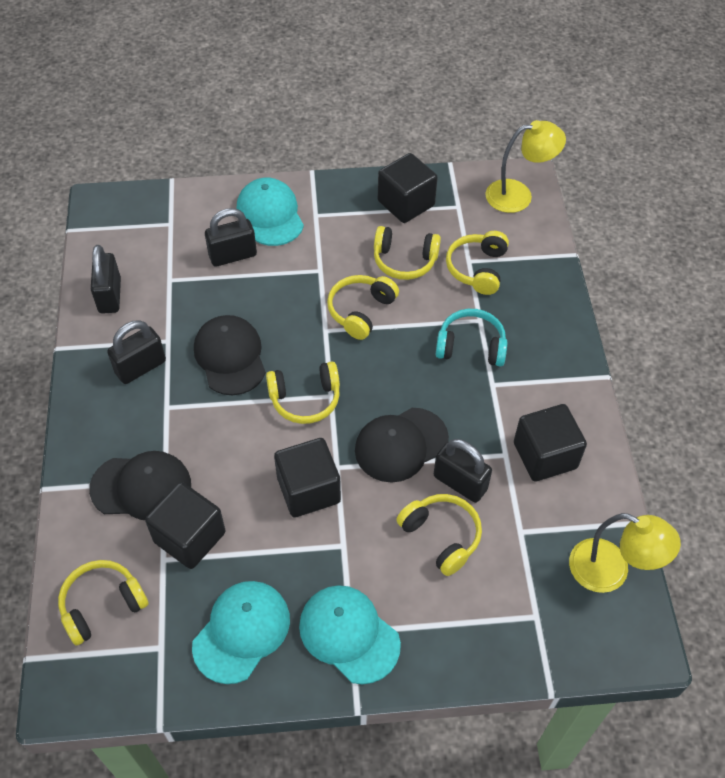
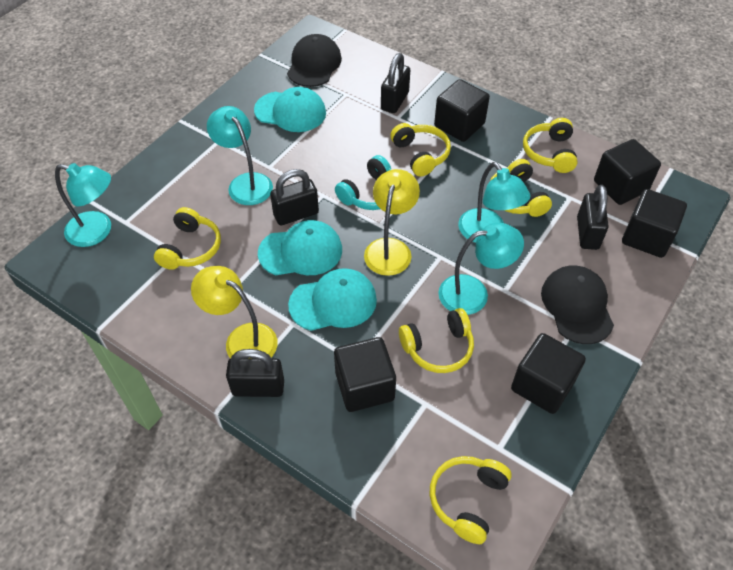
black cap: [89,451,191,520] [194,315,266,395] [355,408,449,482] = 3 -> [287,34,342,87] [541,266,614,344] = 2
black cube: [145,482,226,569] [274,438,341,517] [378,153,438,223] [514,404,587,482] = 4 -> [334,337,396,412] [434,79,490,142] [511,333,586,414] [594,139,661,205] [622,189,687,258] = 5
turquoise lamp: none = 0 -> [55,163,111,247] [207,106,273,205] [438,223,524,315] [458,162,531,243] = 4

